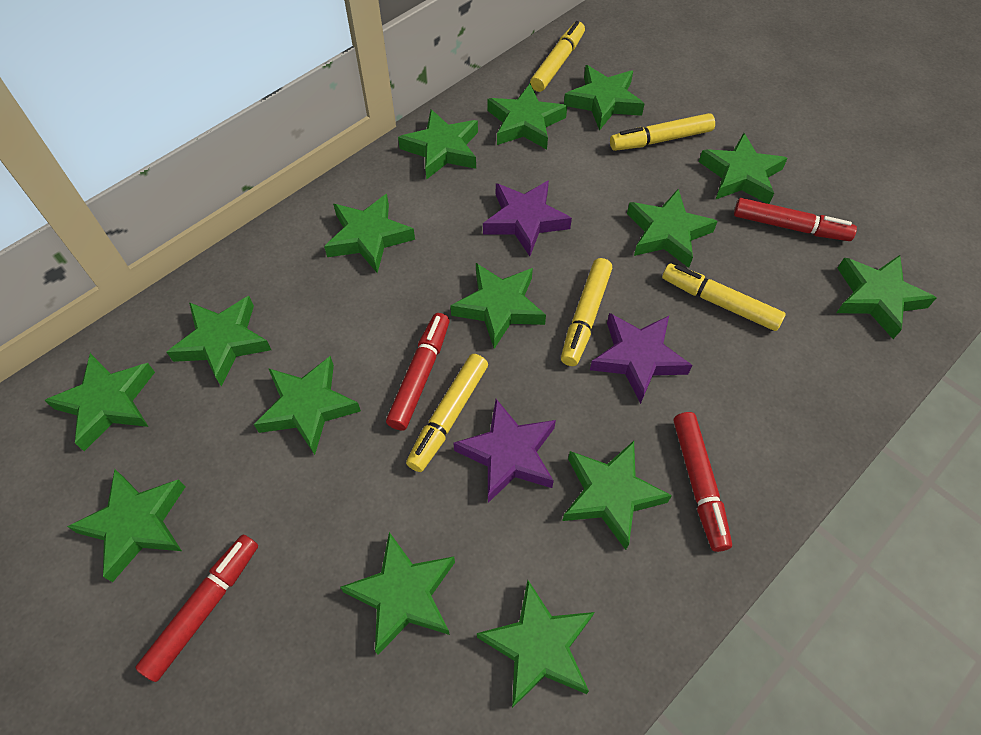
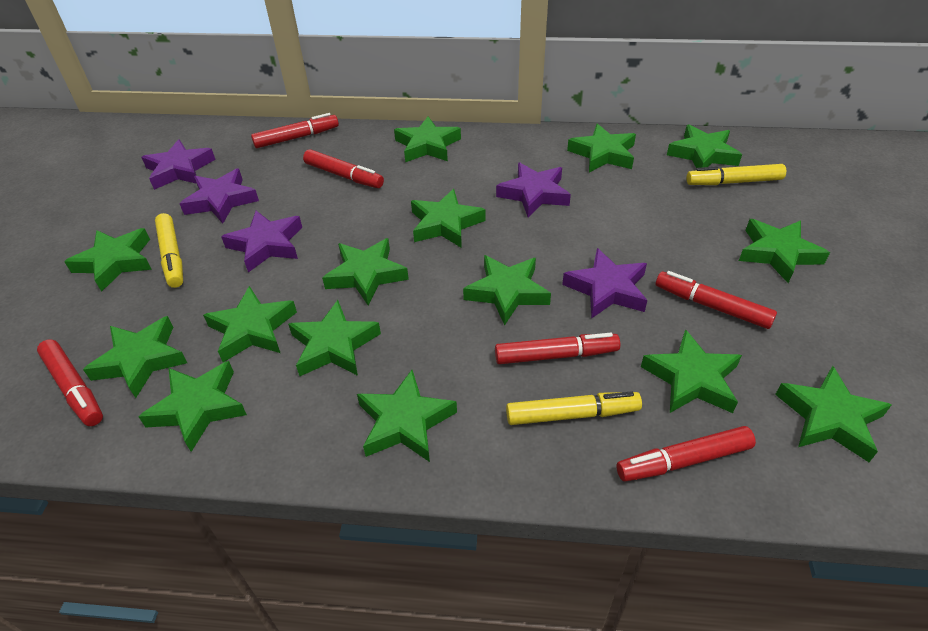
purple star: [453,399,556,503] [483,180,572,256] [590,313,692,404] = 3 -> [141,139,216,190] [179,168,259,224] [221,211,302,272] [496,162,571,217] [562,248,647,319] = 5
red marker: [135,534,258,682] [386,313,450,431] [674,412,732,552] [734,198,857,241] = 4 -> [37,339,103,426] [251,113,339,148] [303,149,384,188] [495,333,620,364] [616,426,756,481] [656,271,777,329] = 6
yellow marker: [406,354,488,472] [530,21,585,92] [561,258,612,366] [610,113,715,151] [662,263,786,331] = 5 -> [155,213,183,288] [506,391,642,425] [686,164,786,185] = 3

